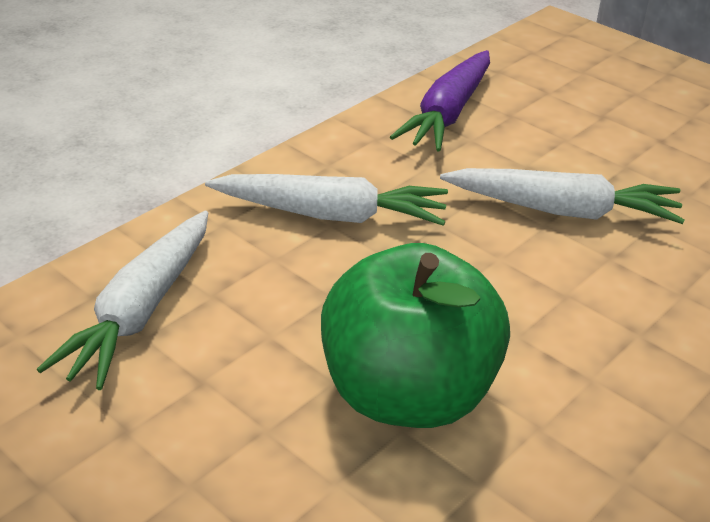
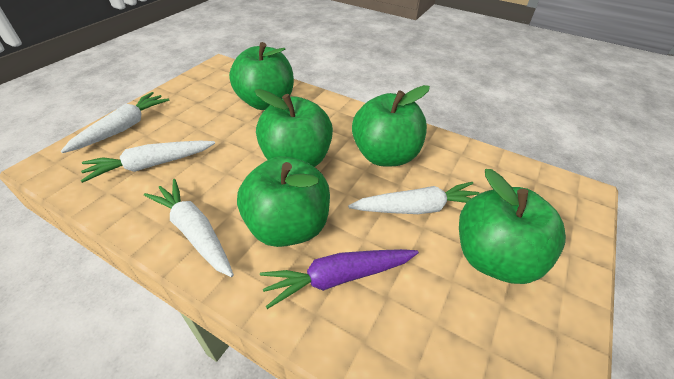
green apple: [321,243,510,428] = 1 -> [229,42,294,110] [237,156,330,247] [255,89,333,167] [352,85,430,166] [459,169,566,284] = 5
white carrot: [37,211,208,390] [205,174,448,226] [440,168,685,224] = 3 -> [61,92,170,153] [81,141,215,183] [144,179,234,277] [348,182,479,214] = 4

